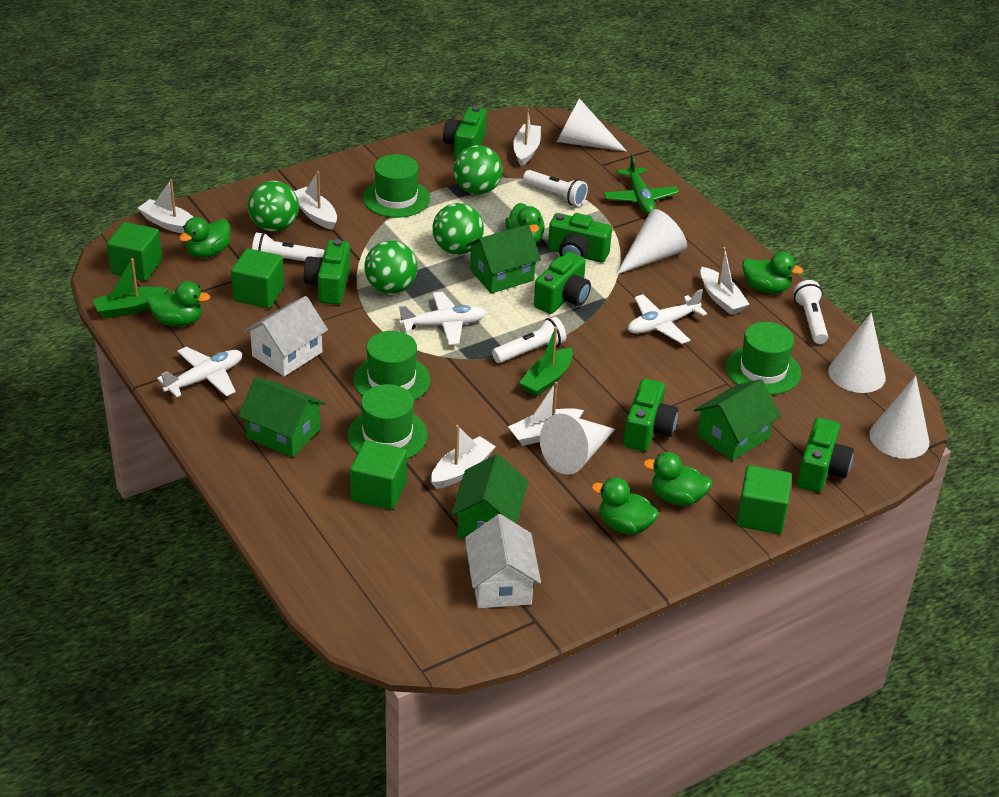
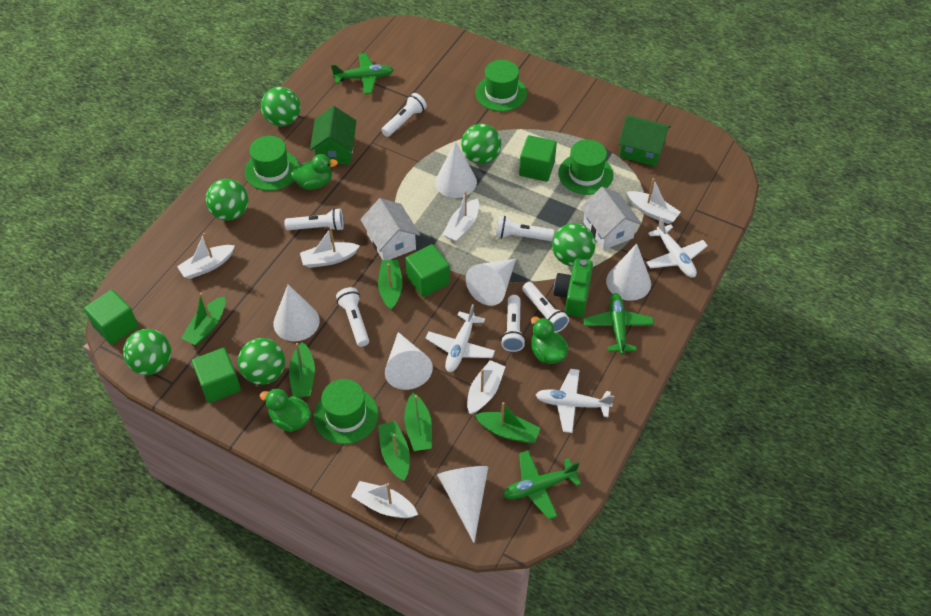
green ball: [248,181,299,232] [364,241,418,294] [433,203,484,255] [454,145,503,195] = 4 -> [123,329,171,375] [206,179,248,221] [238,338,285,385] [261,87,301,126] [461,124,501,164] [552,223,595,266] = 6
green boat: [93,258,169,318] [519,327,573,397] = 2 -> [181,292,225,345] [289,342,315,397] [378,260,403,310] [378,421,410,481] [404,393,432,451] [475,402,540,444] = 6
green camera: [304,239,350,305] [443,106,487,160] [534,252,591,314] [548,213,612,263] [624,379,678,451] [797,418,854,492] = 6 -> [554,259,593,317] = 1
green duck: [147,281,210,326] [179,217,231,258] [505,203,545,243] [591,478,659,535] [643,452,712,506] [742,252,803,294] = 6 -> [260,389,311,432] [291,154,338,190] [531,316,569,364] = 3
green house: [238,377,326,458] [451,454,528,539] [466,224,541,294] [694,379,781,461] = 4 -> [310,106,356,164] [618,116,671,167] = 2
green plane: [603,154,679,215] = 1 -> [331,53,394,94] [503,450,581,520] [583,293,654,355] = 3
white cone: [540,414,615,475] [557,98,627,152] [616,209,687,275] [828,312,886,393] [869,376,929,459] = 5 -> [273,284,320,341] [385,332,433,390] [435,141,477,198] [437,466,488,543] [466,259,516,306] [606,244,651,301] = 6
white flashlight: [252,232,325,261] [492,317,566,363] [523,170,588,206] [794,280,828,344] = 4 -> [284,208,343,231] [336,287,369,347] [381,93,427,137] [495,216,554,241] [501,295,526,352] [522,282,569,333] = 6

